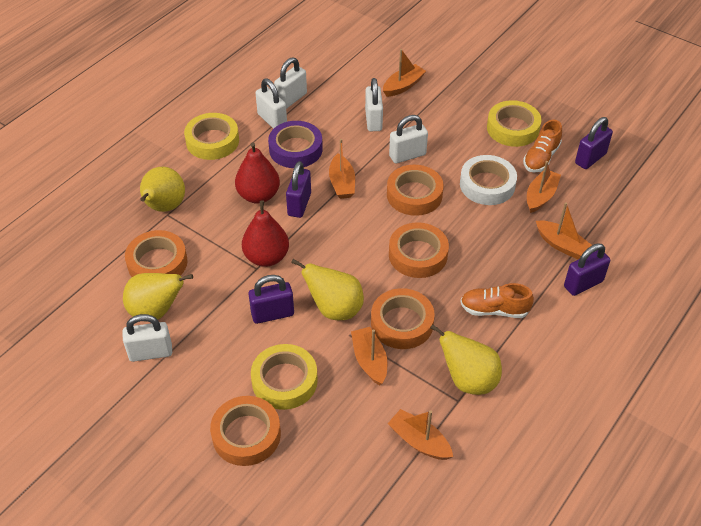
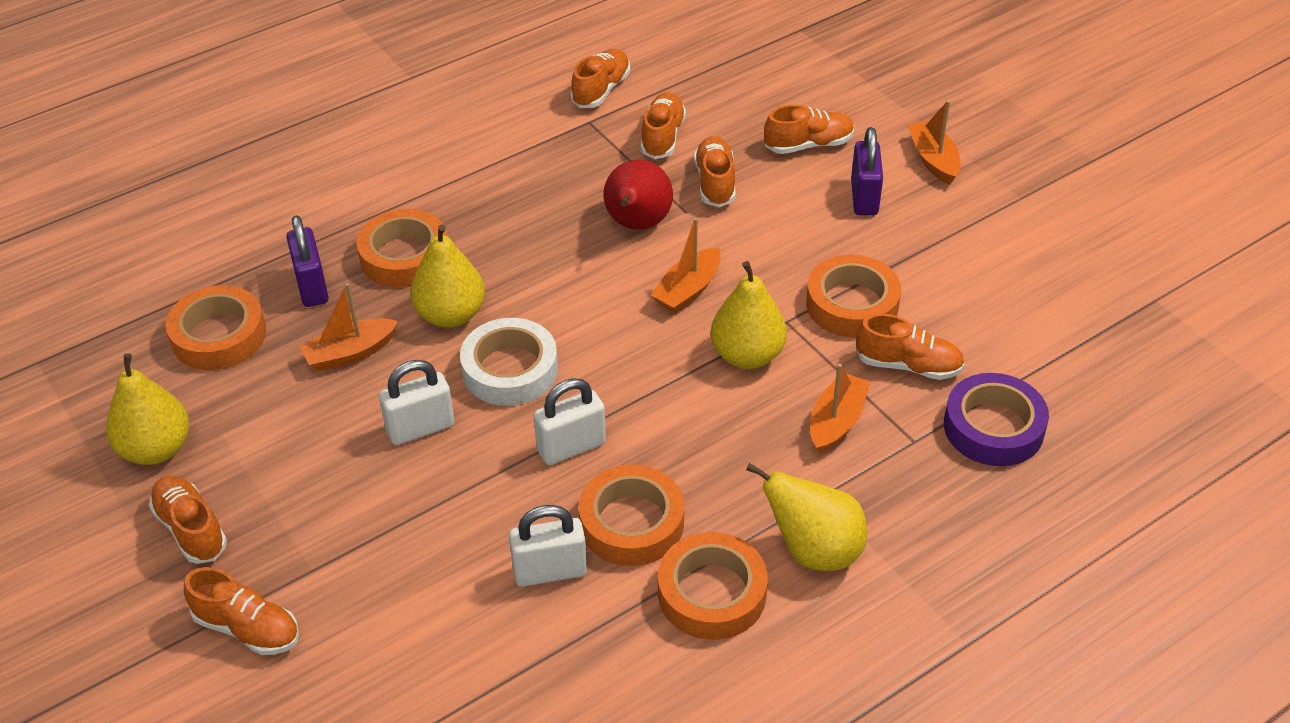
orange boat: [329,139,355,199] [351,327,387,385] [383,49,426,97] [387,409,453,460] [527,161,561,213] [536,202,592,259] = 6 -> [299,283,398,371] [651,218,721,313] [810,364,870,454] [908,100,960,185] = 4
orange shoe: [460,283,534,318] [523,120,562,172] = 2 -> [149,476,227,564] [184,567,299,655] [571,49,630,108] [640,92,686,159] [694,136,736,207] [764,105,854,154] [856,314,965,380] = 7
purple padlock: [248,275,294,324] [286,161,311,218] [564,243,610,296] [575,117,613,169] = 4 -> [286,215,329,307] [851,127,883,215] = 2
red pear: [235,142,280,204] [242,200,289,267] = 2 -> [604,160,673,230] = 1
white padlock: [123,314,172,362] [256,79,287,129] [274,58,307,109] [365,78,383,131] [389,115,428,164] = 5 -> [379,360,455,445] [509,505,587,587] [534,378,606,465] = 3
yellow tape: [184,113,239,160] [251,344,318,410] [487,100,542,147] = 3 -> none = 0

